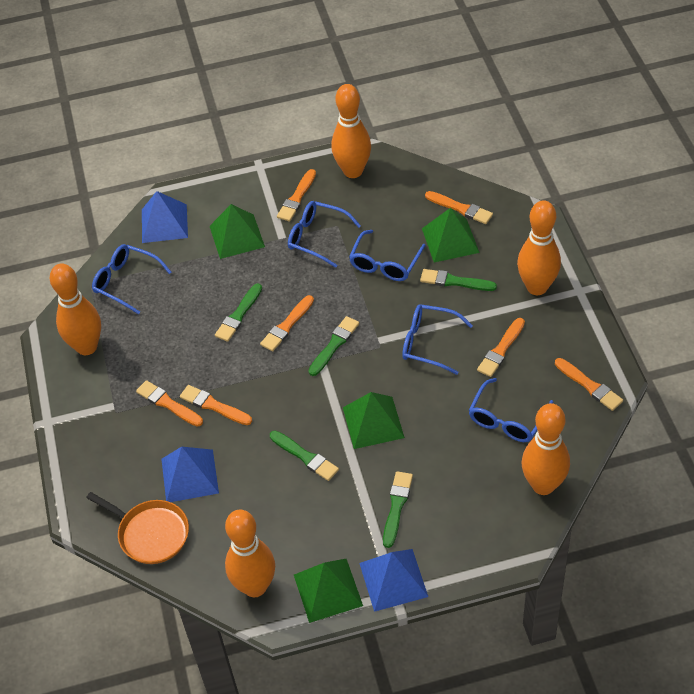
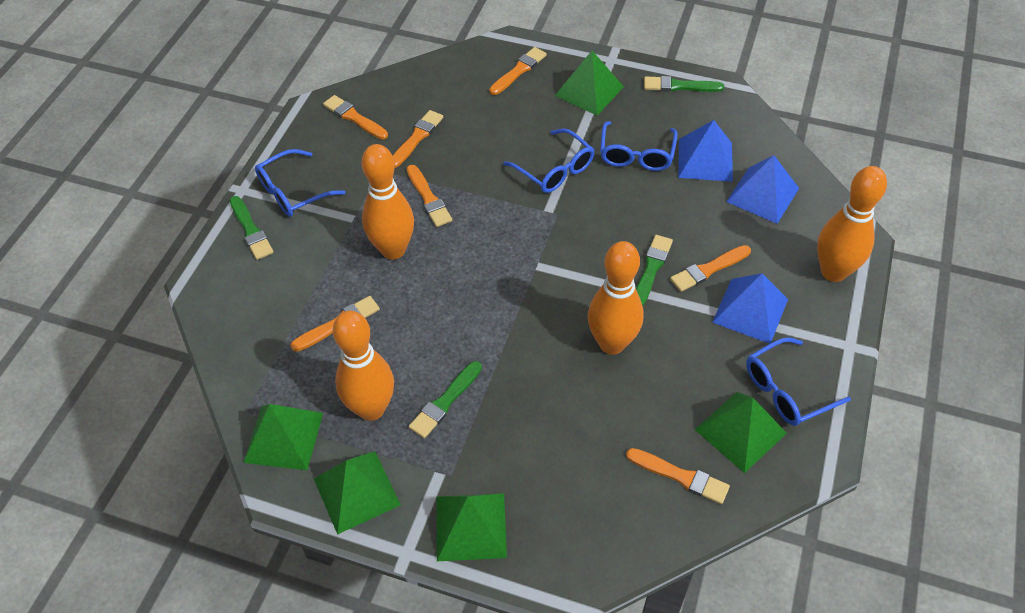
blue glasses: [92,244,171,314] [288,201,361,268] [349,230,426,281] [402,304,473,375] [469,378,554,442] = 5 -> [255,149,345,217] [503,128,594,193] [600,121,678,171] [746,337,851,426] = 4
green brush: [215,283,262,342] [270,431,339,481] [308,316,359,376] [383,471,413,548] [420,269,497,291] = 5 -> [230,196,274,260] [409,361,482,438] [636,235,673,306] [644,76,724,92] = 4
green pyramid: [210,204,265,259] [294,559,363,623] [343,392,405,449] [422,208,480,262] = 4 -> [243,404,323,470] [314,451,401,535] [437,493,507,561] [555,51,624,116] [694,392,787,473] = 5
orange bowling pin: [50,263,101,355] [225,510,275,597] [331,84,371,178] [517,200,561,295] [521,403,570,495] = 5 -> [333,311,394,421] [362,144,414,260] [588,241,643,355] [817,166,887,282] = 4
orange pan: [86,492,189,564] = 1 -> none = 0

